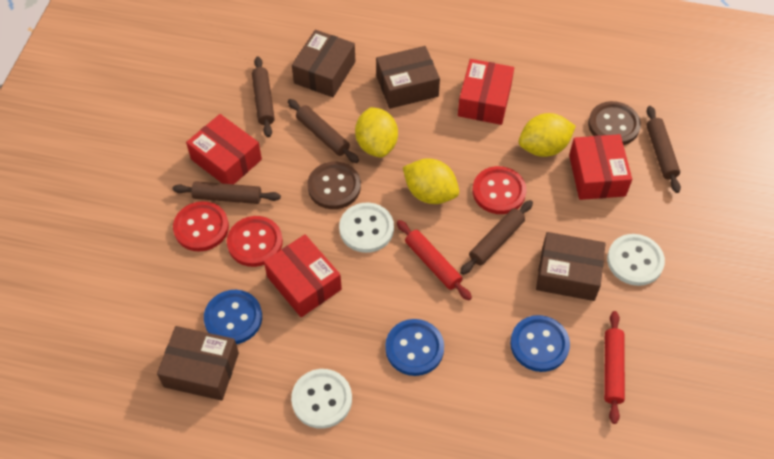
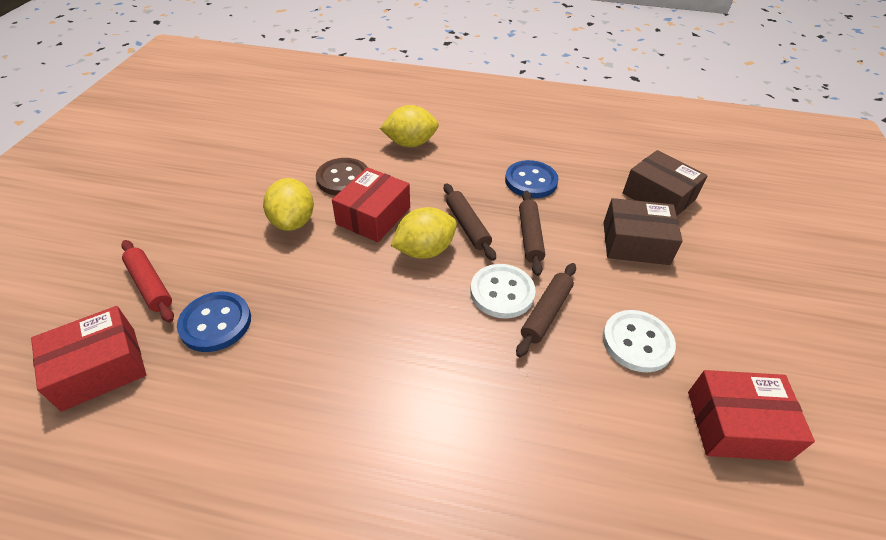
blue button: [204,290,262,344] [385,319,444,376] [510,315,570,372] = 3 -> [177,292,251,352] [505,160,559,198] = 2
brown box: [157,326,239,401] [292,30,355,97] [376,46,440,109] [536,232,606,301] = 4 -> [603,198,683,265] [623,150,708,216] = 2
brown button: [307,162,361,209] [588,101,641,145] = 2 -> [316,158,367,196] = 1
brown rolling pin: [173,181,281,204] [252,56,275,137] [288,99,359,163] [460,200,533,275] [647,106,681,193] = 5 -> [444,183,496,261] [516,263,576,357] [519,190,545,276] = 3
red box: [186,114,262,184] [264,234,342,317] [458,59,514,125] [569,134,632,200] = 4 -> [31,306,146,412] [332,167,410,242] [688,370,815,461] = 3
red button: [173,201,229,252] [227,216,283,267] [473,166,526,214] = 3 -> none = 0
red rolling pin: [397,220,472,301] [604,311,625,424] = 2 -> [121,240,174,323] = 1
white button: [291,369,352,429] [339,202,394,253] [607,234,665,286] = 3 -> [470,264,536,319] [602,310,676,372] = 2

